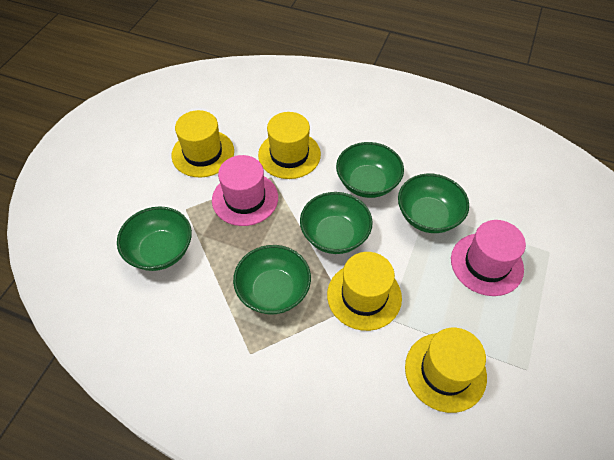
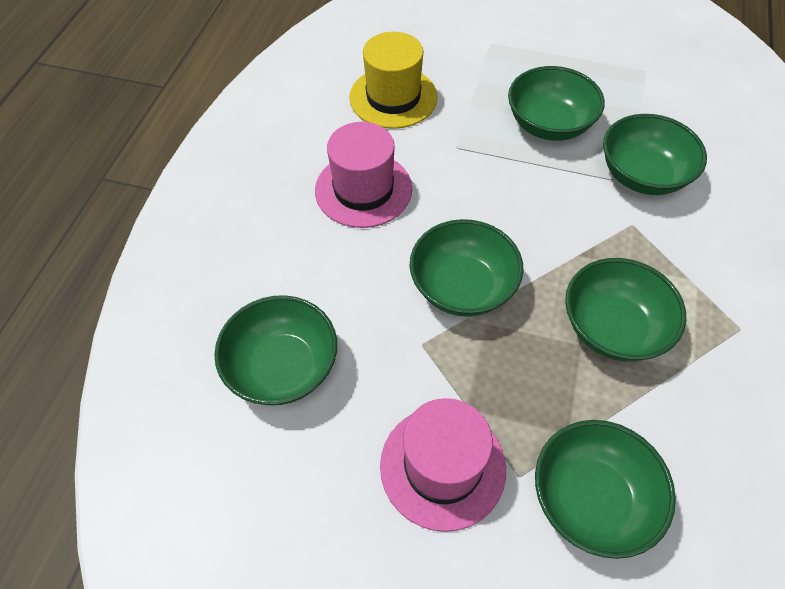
green bowl: [117,206,192,271] [233,245,311,314] [300,192,373,254] [336,142,404,198] [398,174,469,233] = 5 -> [214,295,337,405] [410,219,523,317] [508,66,605,141] [535,420,676,559] [565,258,686,362] [603,114,707,195] = 6
yellow hat: [172,110,234,178] [258,112,321,179] [327,252,402,331] [405,328,487,413] = 4 -> [349,32,438,129] = 1

